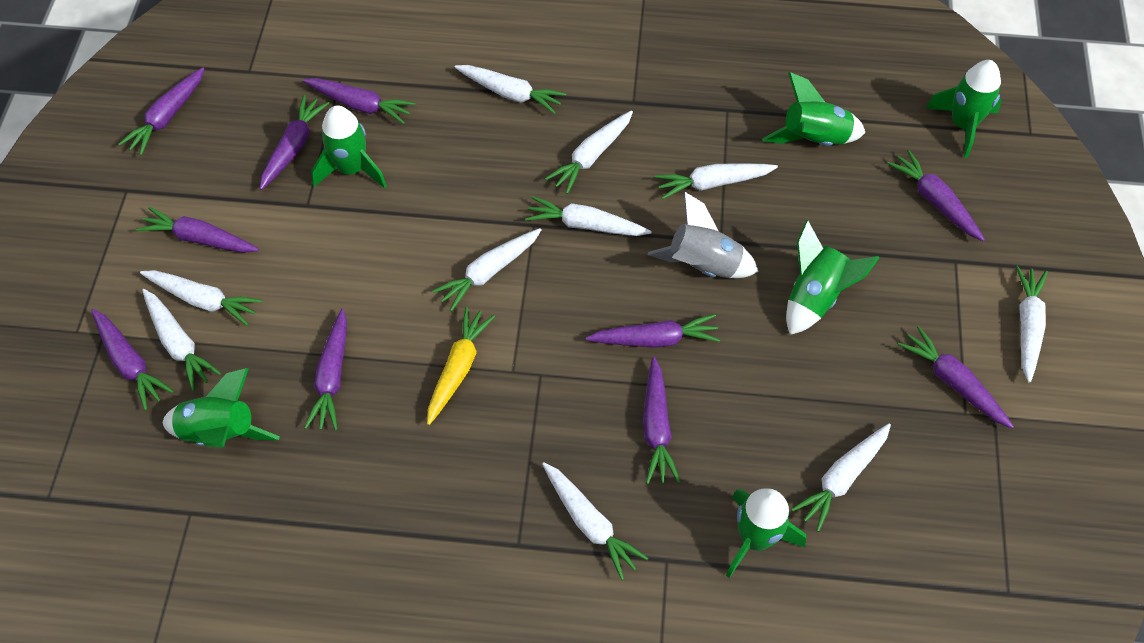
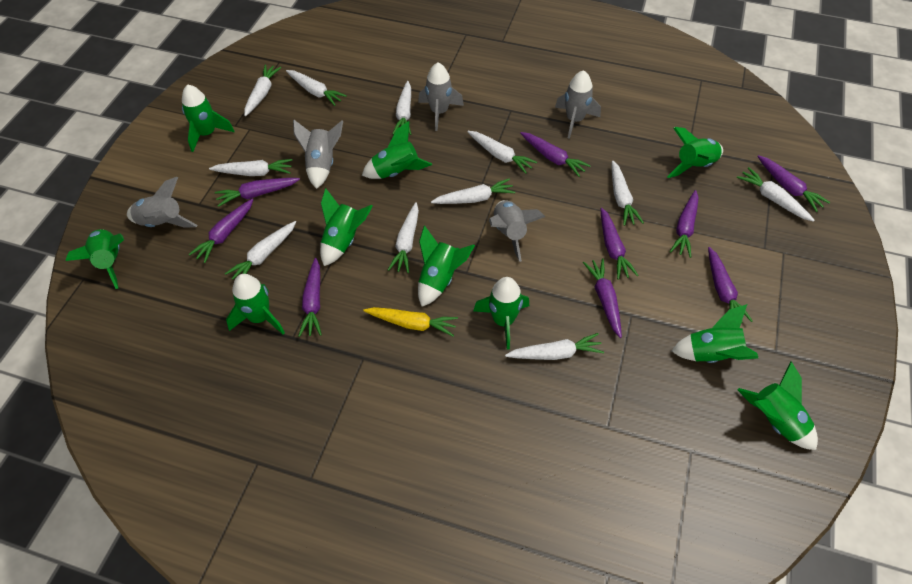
green rocket: [163,368,280,447] [311,105,387,188] [726,488,806,578] [762,72,865,146] [786,220,879,335] [926,60,1002,158] = 6 -> [66,229,124,289] [182,84,235,152] [226,274,285,334] [320,188,373,266] [362,121,432,179] [418,225,475,306] [474,277,529,350] [667,127,723,178] [671,304,758,363] [737,361,818,450] = 10
grey rocket: [648,192,759,278] = 1 -> [127,177,198,228] [293,119,343,189] [418,62,464,131] [489,200,545,262] [555,70,601,139] = 5
purple carrot: [91,309,174,410] [118,67,204,156] [136,207,259,253] [260,95,329,190] [303,78,415,124] [304,309,347,431] [586,314,720,348] [643,357,680,484] [887,149,985,241] [898,326,1014,428] = 10 -> [188,199,254,263] [215,178,300,207] [298,258,322,337] [520,132,591,177] [583,258,622,338] [601,208,639,280] [670,190,698,258] [708,247,753,323] [757,155,830,212] = 9
white carrot: [140,270,262,326] [142,289,221,391] [432,228,542,312] [455,65,566,114] [525,196,652,236] [542,462,648,580] [545,110,633,194] [655,163,778,200] [791,423,891,532] [1016,266,1048,383] = 10 -> [209,159,292,176] [225,221,296,279] [244,64,281,116] [286,70,347,106] [388,202,419,273] [393,81,411,135] [431,178,515,204] [467,131,537,174] [505,333,604,360] [612,161,644,226] [737,167,815,222] = 11

